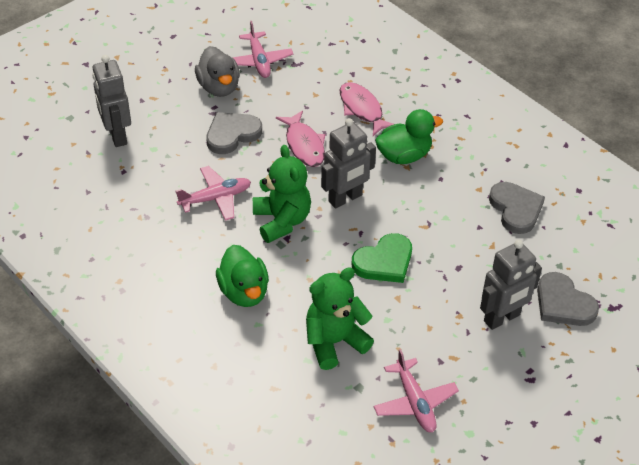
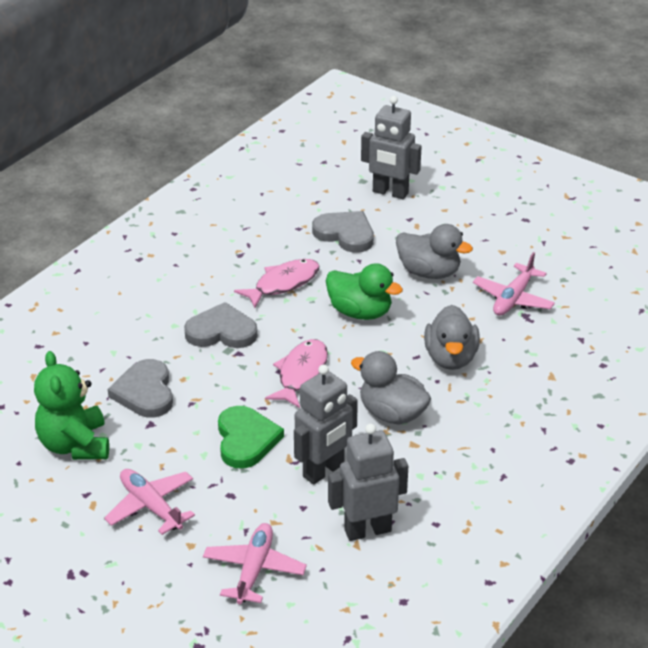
green duck: [216,245,269,307] [375,109,443,164] = 2 -> [326,263,403,320] = 1
green teddy bear: [253,145,311,243] [306,267,374,370] = 2 -> [34,351,109,460] = 1
grey duck: [195,46,240,97] = 1 -> [351,351,431,425] [396,224,473,279] [424,305,480,370] = 3

